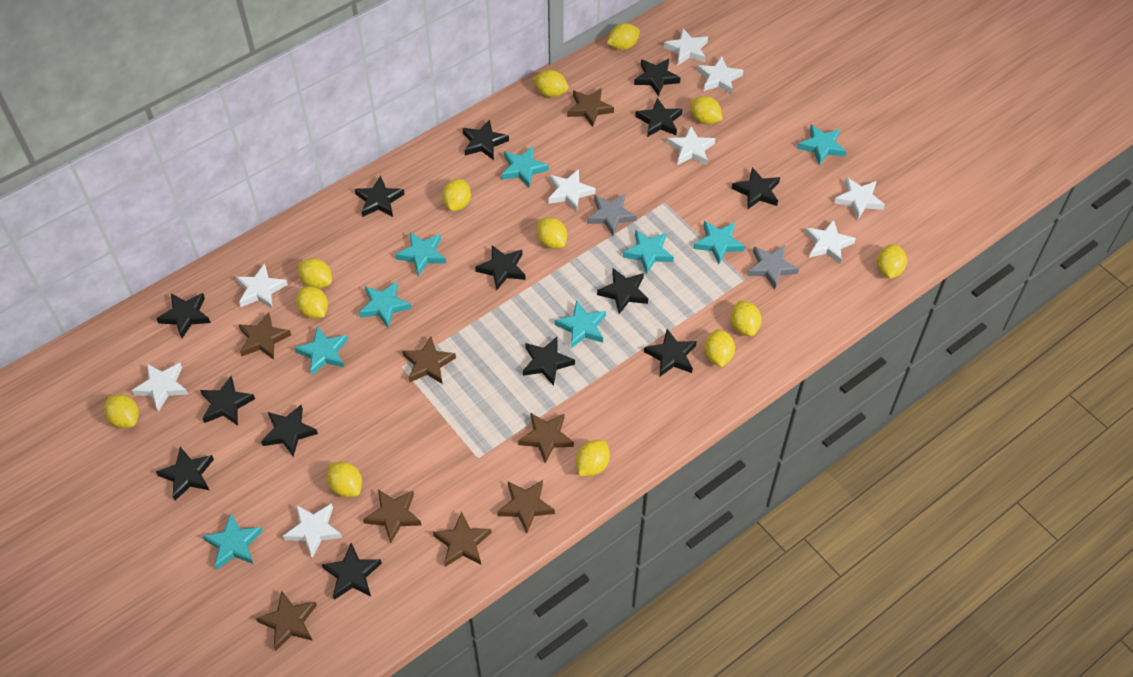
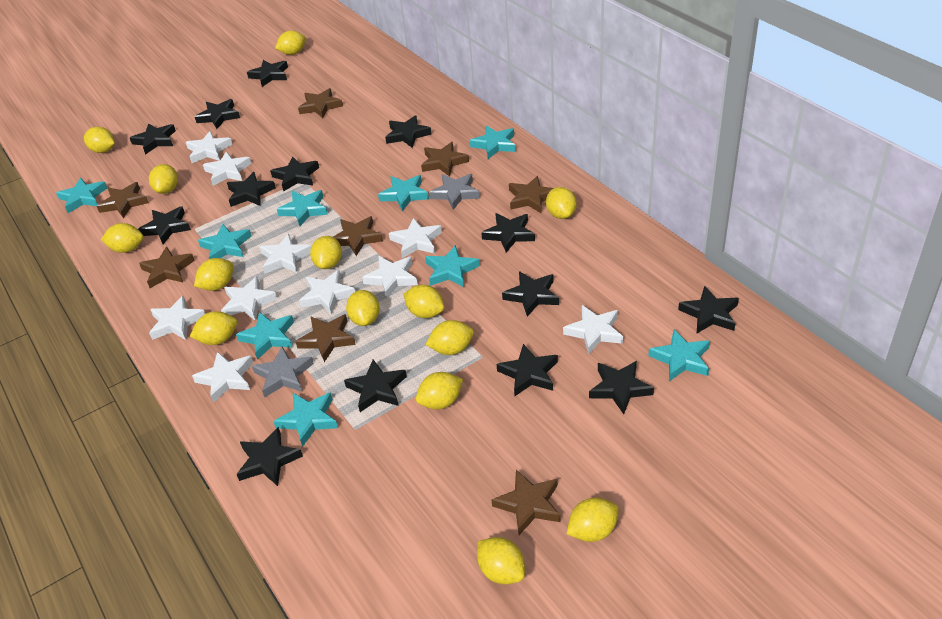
white star: [132,363,188,412] [236,264,288,309] [283,503,342,558] [548,169,596,212] [664,29,708,65] [667,126,715,165] [697,56,743,94] [805,219,856,264] [834,177,885,220] = 9 -> [149,296,205,340] [186,131,233,163] [192,351,253,403] [203,151,252,186] [221,276,277,321] [259,234,311,274] [299,270,355,315] [362,256,418,298] [389,218,442,258] [563,305,623,354] = 10
yellow lemon: [104,394,139,428] [296,286,328,319] [298,258,332,289] [327,462,362,497] [442,179,471,211] [532,70,569,97] [537,218,567,249] [576,440,610,476] [607,23,640,50] [690,96,723,124] [704,329,735,367] [731,300,761,336] [877,244,907,279] = 13 -> [84,127,115,153] [101,223,143,253] [149,164,178,194] [190,311,237,345] [194,258,234,291] [275,31,306,55] [310,236,342,269] [346,290,380,326] [404,285,444,318] [416,372,463,409] [426,320,474,355] [477,537,525,584] [546,187,576,219] [567,498,619,542] = 14

